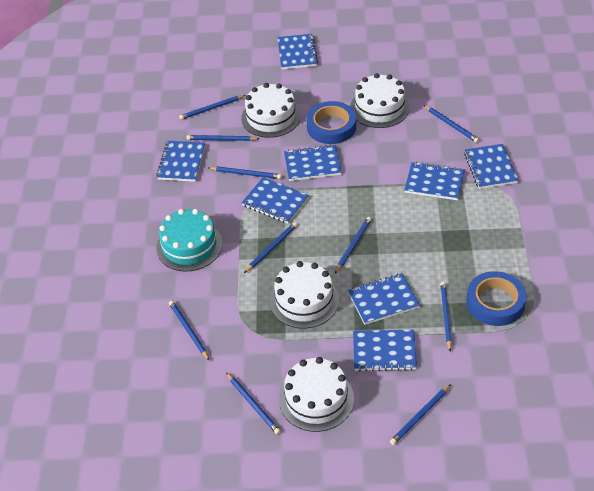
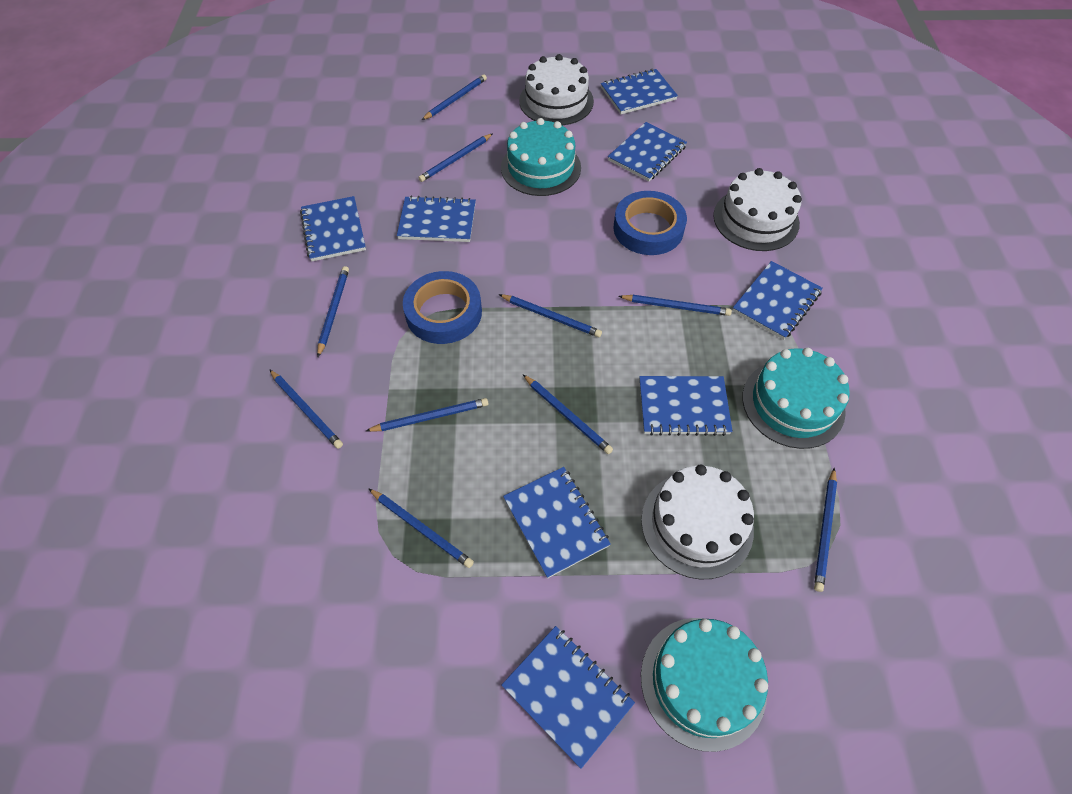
turquoise cake: [156,209,222,271] = 1 -> [501,118,581,196] [641,618,768,752] [742,348,850,449] = 3
white cake: [241,83,301,138] [270,261,339,329] [279,357,354,432] [350,73,410,128] = 4 -> [519,54,594,126] [641,464,754,579] [713,168,802,251] = 3

